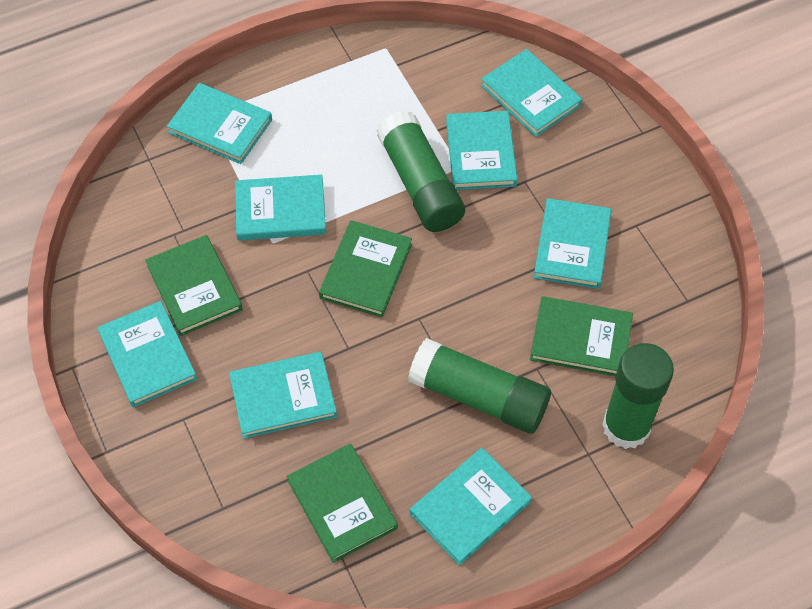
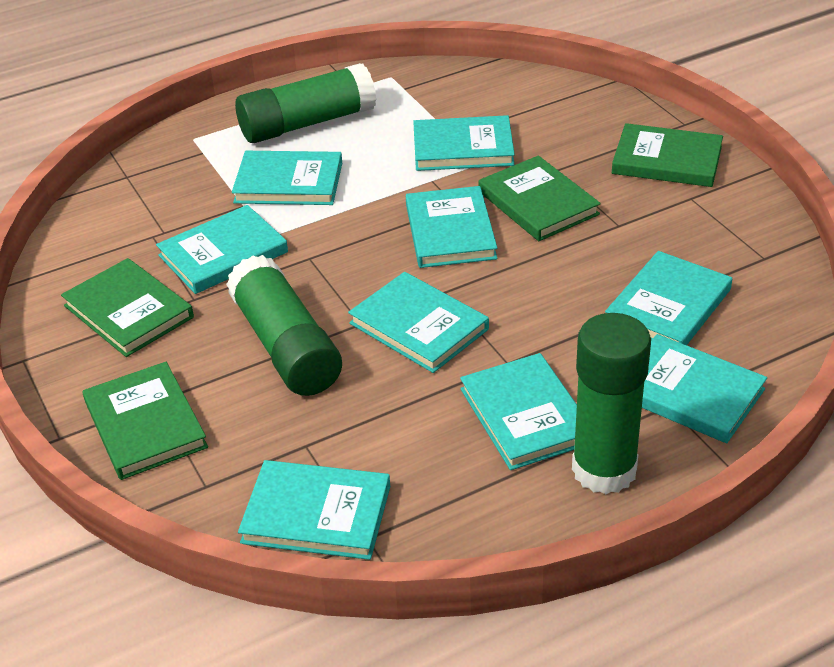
turquoise book: [98,301,197,407] [167,83,272,164] [229,352,337,439] [235,175,326,241] [410,448,532,566] [446,111,518,190] [481,49,582,137] [534,198,611,289] = 8 -> [156,205,288,294] [232,151,342,205] [238,460,390,560] [348,272,489,373] [406,186,497,268] [413,115,515,171] [460,353,577,470] [605,251,732,345] [642,334,767,443] = 9

